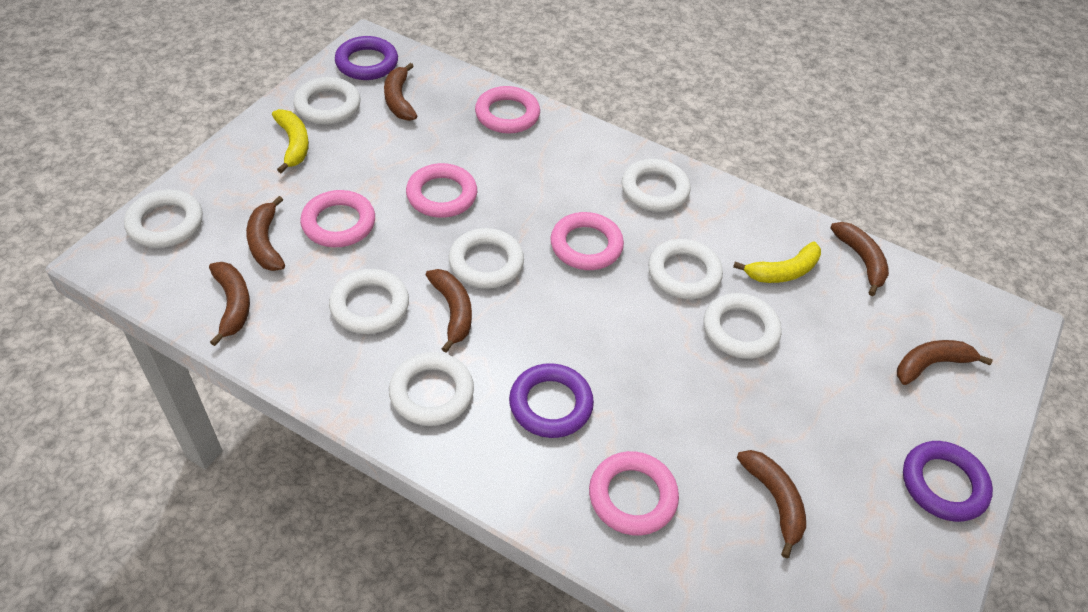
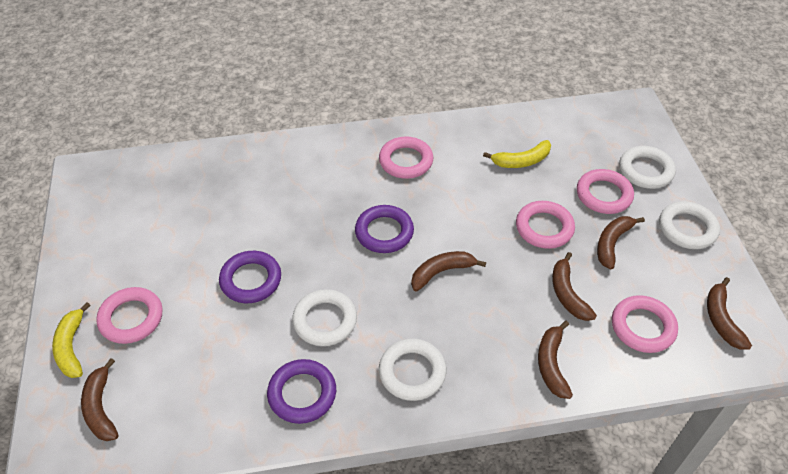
brown banana: [209,262,250,346] [246,196,285,271] [384,63,417,121] [426,269,472,353] [737,450,806,558] [830,222,889,296] [897,340,993,385] = 7 -> [81,358,118,441] [411,251,486,291] [538,321,573,399] [552,252,597,321] [597,216,645,269] [707,277,752,350] = 6
white ring: [124,189,203,248] [293,77,361,125] [329,269,409,334] [389,352,474,426] [449,228,524,289] [621,159,691,212] [648,239,723,299] [703,293,781,359] = 8 -> [292,289,357,346] [379,339,446,401] [619,146,676,189] [659,201,720,249] = 4

